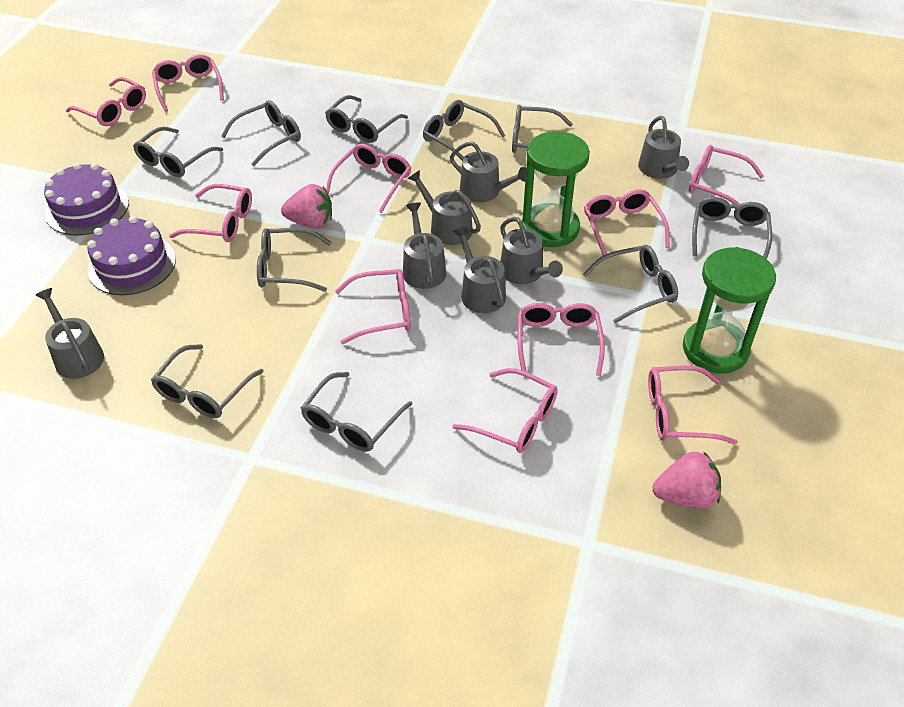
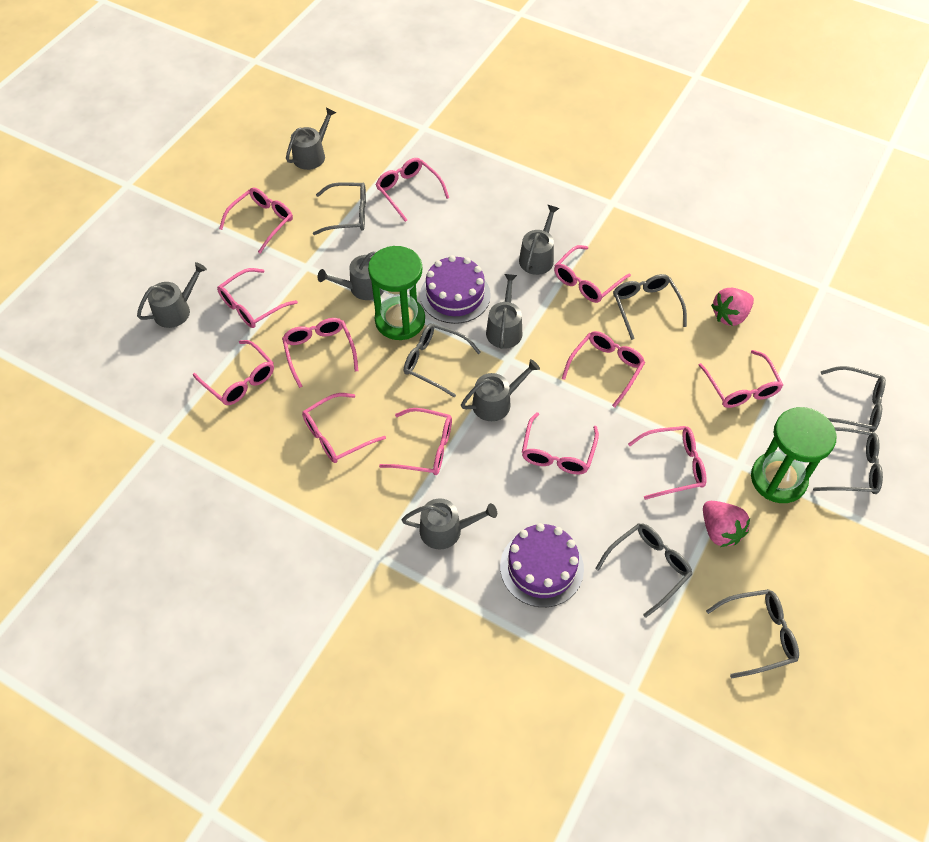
grey glasses: [133,127,223,177] [151,344,264,418] [221,100,301,166] [257,228,332,292] [301,372,412,452] [325,95,408,143] [423,100,505,160] [512,105,573,153] [583,245,678,323] [692,197,772,259] = 10 -> [313,182,366,235] [404,323,481,398] [595,523,692,618] [613,274,687,340] [706,589,799,678] [813,427,883,494] [821,366,886,432] = 7
pink glasses: [66,77,146,126] [152,54,224,112] [169,184,252,242] [326,144,411,213] [335,269,411,344] [453,368,558,453] [517,303,605,376] [584,189,670,255] [648,365,738,444] [689,145,764,206] = 10 -> [193,340,274,405] [217,268,298,328] [219,188,293,254] [282,318,359,388] [302,393,386,463] [376,158,449,222] [379,408,452,475] [522,412,599,474] [554,245,631,303] [562,331,645,408] [628,426,707,500] [699,350,783,408] = 12

